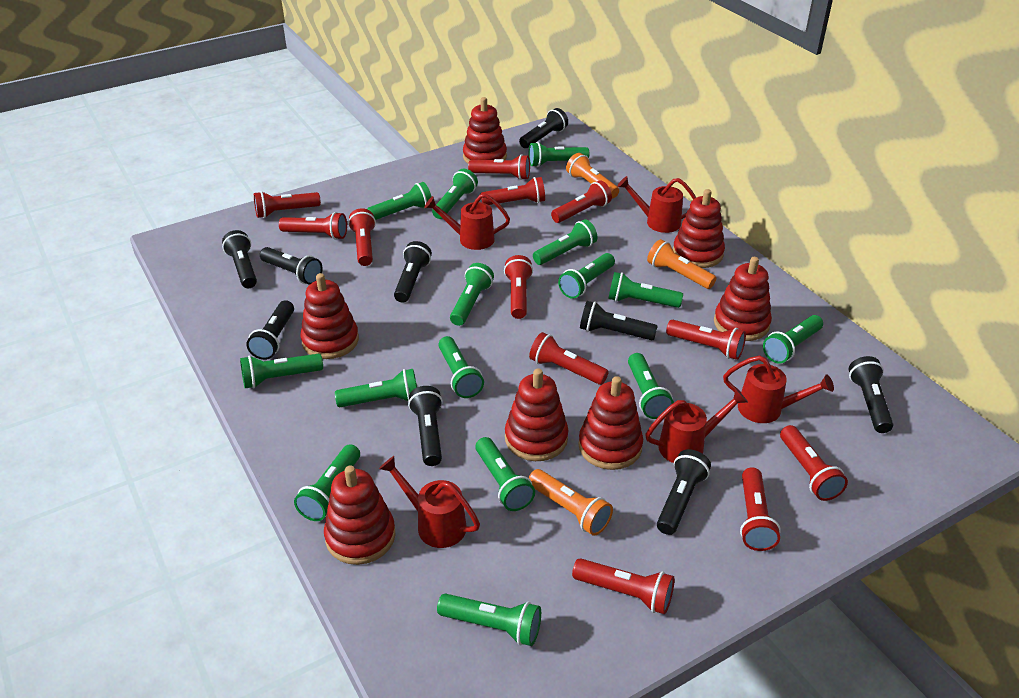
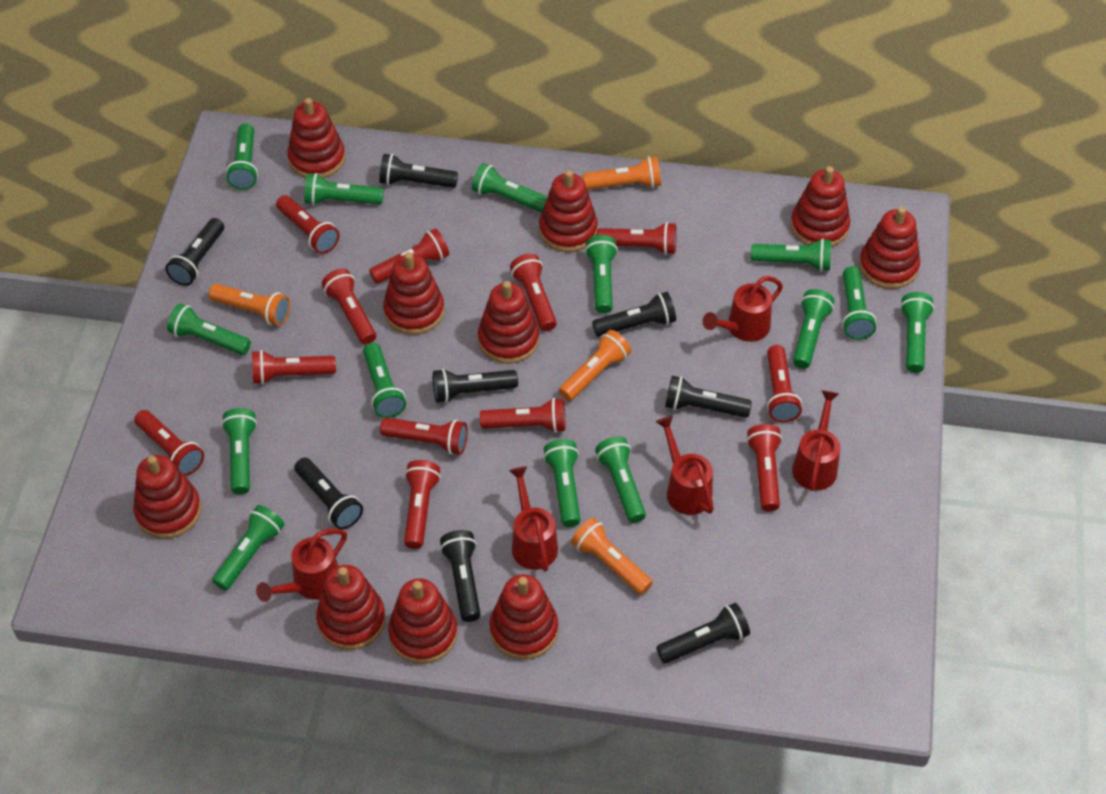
black flashlight: [222,230,257,288] [246,300,294,360] [260,247,323,285] [394,241,432,303] [408,386,443,466] [519,108,568,148] [580,301,658,340] [657,449,711,535] [849,356,893,433] = 9 -> [165,218,224,286] [294,458,363,530] [379,154,458,188] [433,368,518,403] [440,530,481,622] [592,292,676,337] [656,603,750,664] [665,376,752,418] = 8
green flashlight: [240,354,323,388] [294,444,360,521] [335,369,417,407] [367,182,432,220] [432,169,478,219] [437,593,541,646] [438,336,484,398] [450,263,494,326] [475,437,535,511] [529,142,590,167] [533,219,597,265] [558,253,615,299] [608,272,683,308] [628,353,674,419] [763,315,823,364] = 15 -> [167,303,251,355] [212,505,285,591] [221,408,257,495] [226,123,258,190] [304,173,383,205] [363,343,406,418] [472,163,547,213] [543,439,580,527] [585,235,618,314] [595,437,646,523] [751,238,831,271] [793,289,834,369] [842,266,876,340] [900,292,934,373] = 14
orange flashlight: [529,469,613,536] [566,153,619,198] [647,239,716,289] = 3 -> [209,284,290,326] [559,330,631,401] [571,518,653,595] [583,156,661,190] = 4
red stacking toy: [300,273,359,359] [324,466,396,565] [463,97,507,164] [505,369,568,461] [578,376,643,470] [673,189,725,268] [714,257,772,341] = 7 -> [133,455,201,539] [287,98,345,178] [316,565,386,650] [383,252,445,335] [388,578,457,664] [478,281,539,364] [490,574,558,660] [539,170,598,252] [790,166,850,247] [859,207,920,289] = 10

